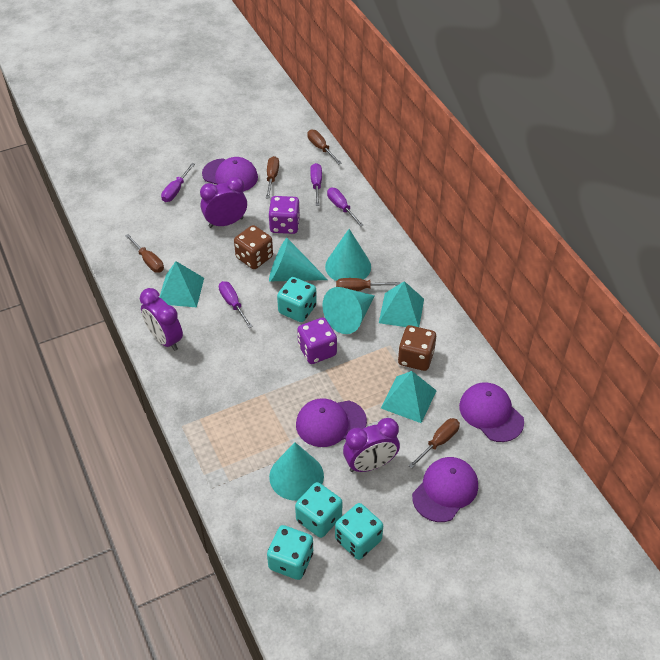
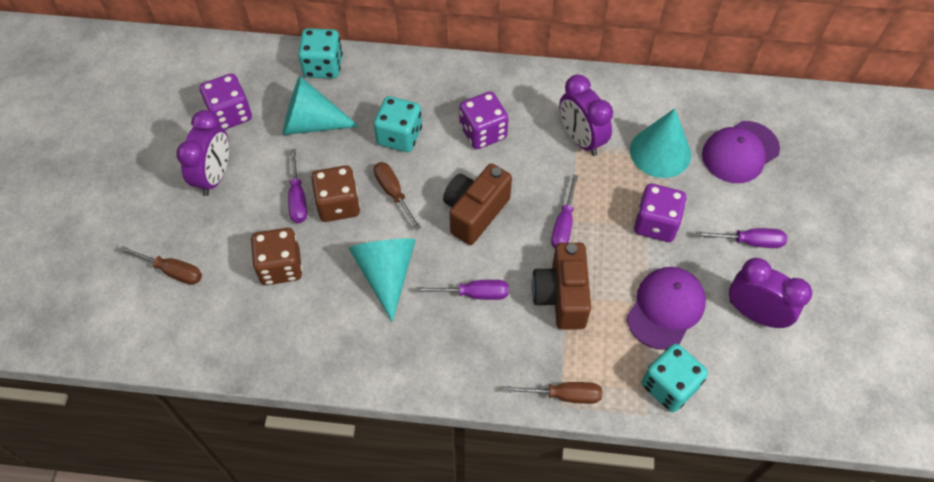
brown camera: none = 0 -> [443,163,512,245] [532,243,591,330] = 2
brown screwdriver: [125,234,164,273] [266,156,279,199] [307,130,341,165] [336,278,400,291] [408,418,460,469] = 5 -> [119,246,202,285] [374,162,421,230] [503,382,602,404] = 3
purple cap: [202,157,258,192] [296,398,367,447] [412,457,478,522] [459,383,524,442] = 4 -> [627,267,706,350] [702,121,780,183] = 2
purple dice: [269,196,300,234] [297,317,337,364] = 2 -> [200,73,252,130] [459,91,508,149] [634,184,686,242] = 3
turquoise cone: [269,238,328,281] [269,442,324,501] [322,287,375,334] [325,229,371,281] = 4 -> [283,76,359,135] [349,238,416,322] [630,108,691,178] = 3
turquoise dice: [267,525,313,580] [277,277,317,322] [295,482,342,538] [335,503,383,560] = 4 -> [298,28,343,78] [374,96,422,152] [642,343,708,412] = 3
turquoise pyramid: [160,261,204,307] [379,281,424,327] [381,371,437,423] = 3 -> none = 0

